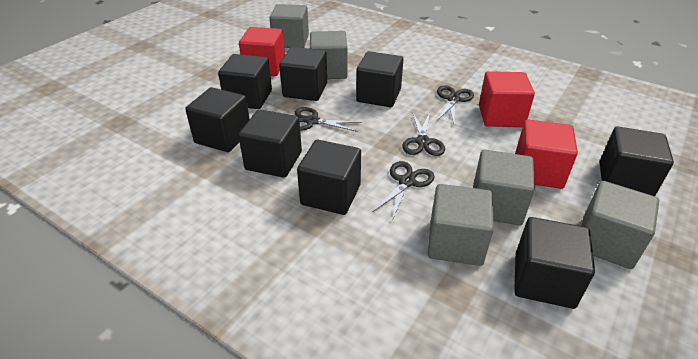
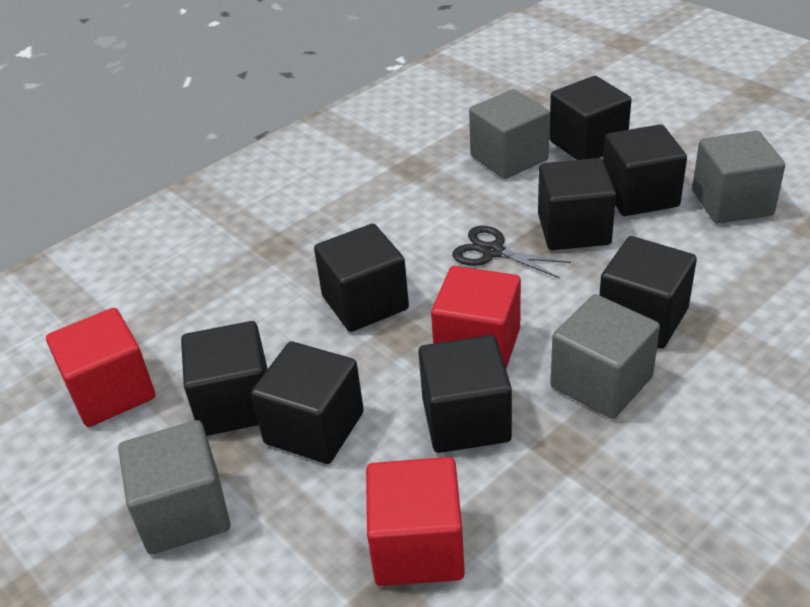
black scissors: [295,107,362,132] [373,161,434,221] [402,112,445,156] [437,85,474,124] = 4 -> [453,226,571,278] = 1
grey cube: [270,4,309,48] [310,31,347,79] [428,184,494,266] [473,150,535,225] [581,181,659,269] = 5 -> [118,420,230,555] [469,89,550,179] [551,294,660,419] [692,131,785,224] = 4

